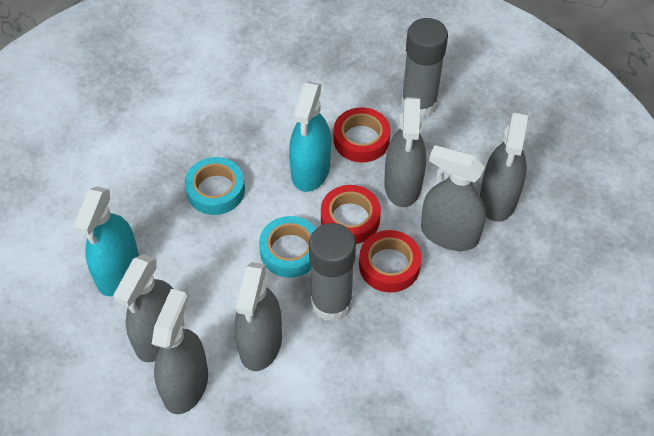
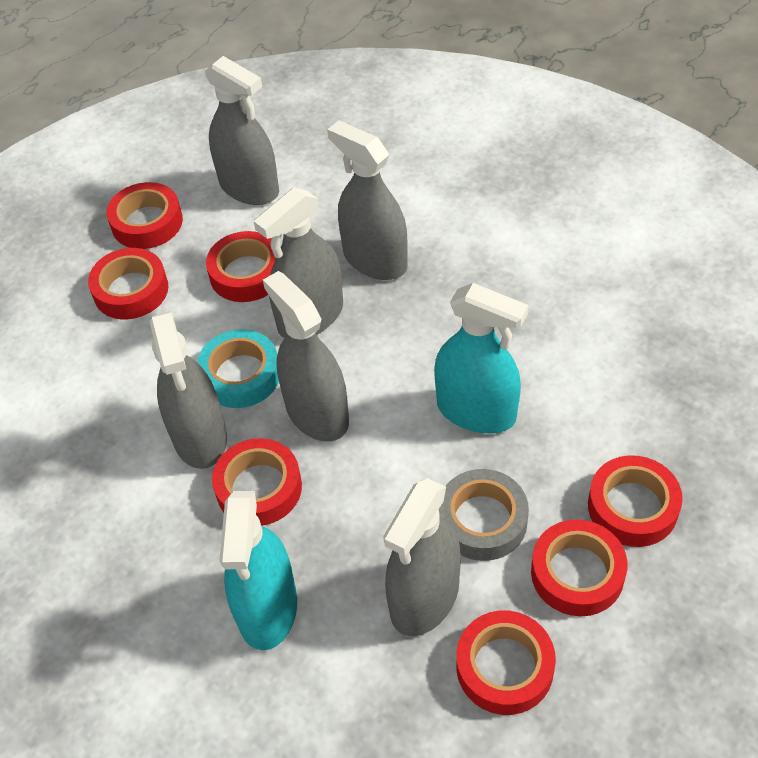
grey glue stick: [309,223,356,321] [401,18,448,118] = 2 -> none = 0
grey tape: none = 0 -> [439,469,529,561] = 1
red tape: [321,185,381,244] [334,107,391,163] [359,230,422,292] = 3 -> [88,248,168,319] [106,182,183,249] [206,231,276,302] [212,438,302,526] [456,610,556,715] [531,520,628,616] [588,455,683,547] = 7
turquoise tape: [185,157,245,215] [259,216,316,278] = 2 -> [197,329,279,408] = 1

